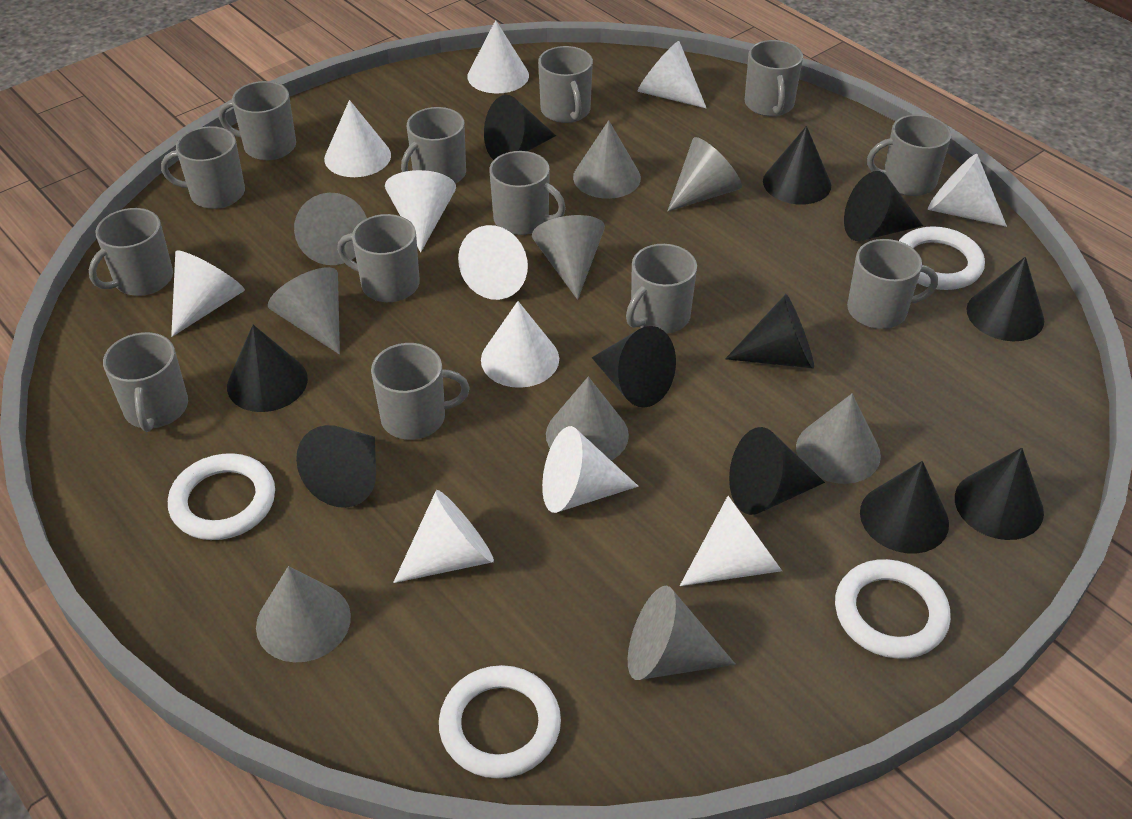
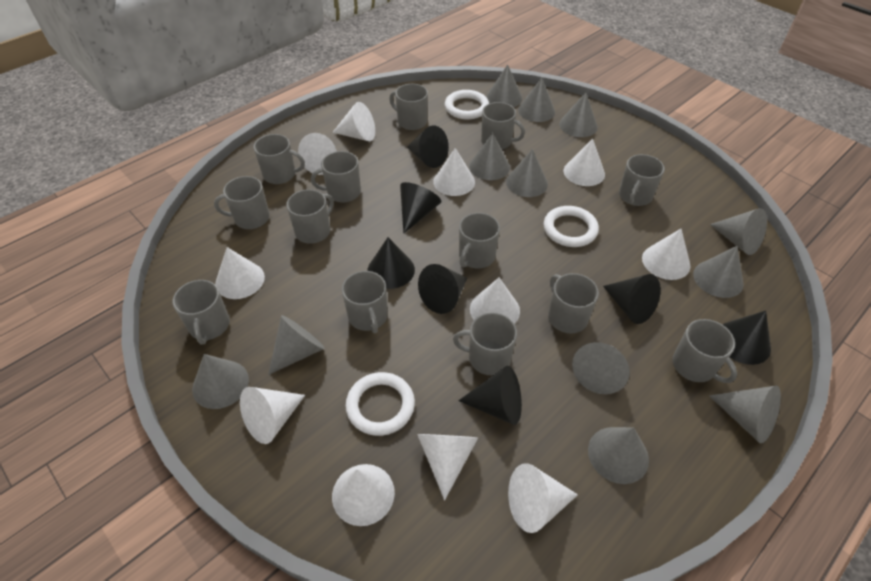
black cone: [227,325,308,412] [296,425,376,508] [484,95,556,160] [592,326,676,408] [725,294,814,369] [729,427,825,515] [763,126,831,205] [844,171,923,241] [860,461,949,554] [955,448,1044,540] [967,257,1044,341] = 11 -> [367,237,415,289] [400,182,441,234] [407,126,449,168] [418,264,467,314] [458,366,522,425] [603,274,661,324] [722,311,771,365] = 7
grey cone: [256,566,351,662] [268,267,340,354] [294,193,367,265] [532,215,605,300] [546,377,629,461] [573,120,641,199] [628,586,736,680] [668,137,742,211] [796,394,881,484] = 9 -> [192,354,249,409] [268,315,325,375] [469,133,510,180] [486,64,522,107] [506,149,548,197] [518,78,555,122] [559,92,598,137] [572,342,630,394] [588,427,649,484] [693,246,744,298] [709,385,781,443] [710,208,767,255] = 12
white ring: [168,453,275,540] [439,665,561,778] [835,559,951,659] [899,226,985,290] = 4 -> [345,372,415,436] [444,90,489,120] [543,206,599,247] = 3

